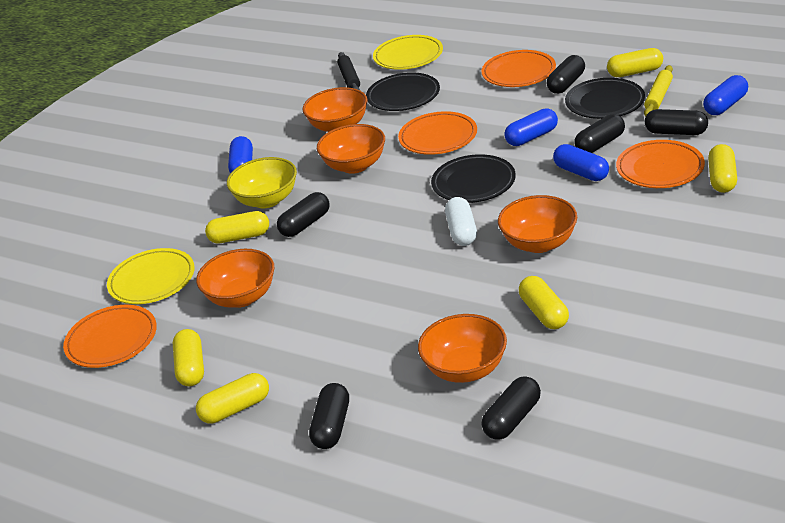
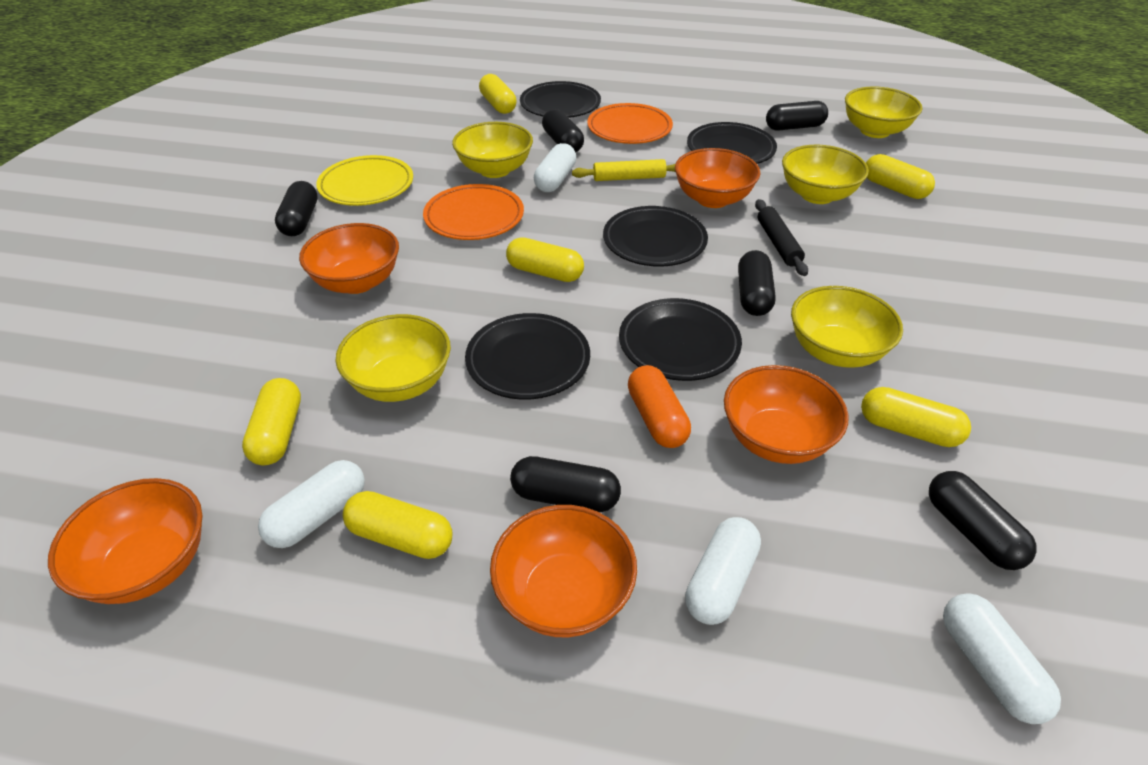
black plate: [366,72,440,111] [431,154,516,203] [565,78,645,119] = 3 -> [465,313,590,400] [520,81,601,118] [603,206,708,267] [619,298,742,381] [687,122,777,164] = 5
blue capsule: [228,136,253,173] [504,108,558,146] [553,144,609,181] [703,75,748,115] = 4 -> none = 0
orange capsule: none = 0 -> [628,365,691,448] = 1
orange plate: [63,305,157,368] [398,111,477,155] [481,50,556,87] [616,140,705,188] = 4 -> [423,184,524,240] [587,103,673,144] = 2
white capsule: [445,197,477,246] = 1 -> [258,460,365,548] [534,143,576,192] [685,517,761,625] [943,593,1061,724] = 4
yellow bowl: [227,157,297,208] = 1 -> [336,314,451,402] [452,122,533,178] [782,145,869,204] [791,286,903,368] [845,87,923,138] = 5
yellow plate: [107,248,195,304] [373,35,443,70] = 2 -> [316,155,413,206] = 1

